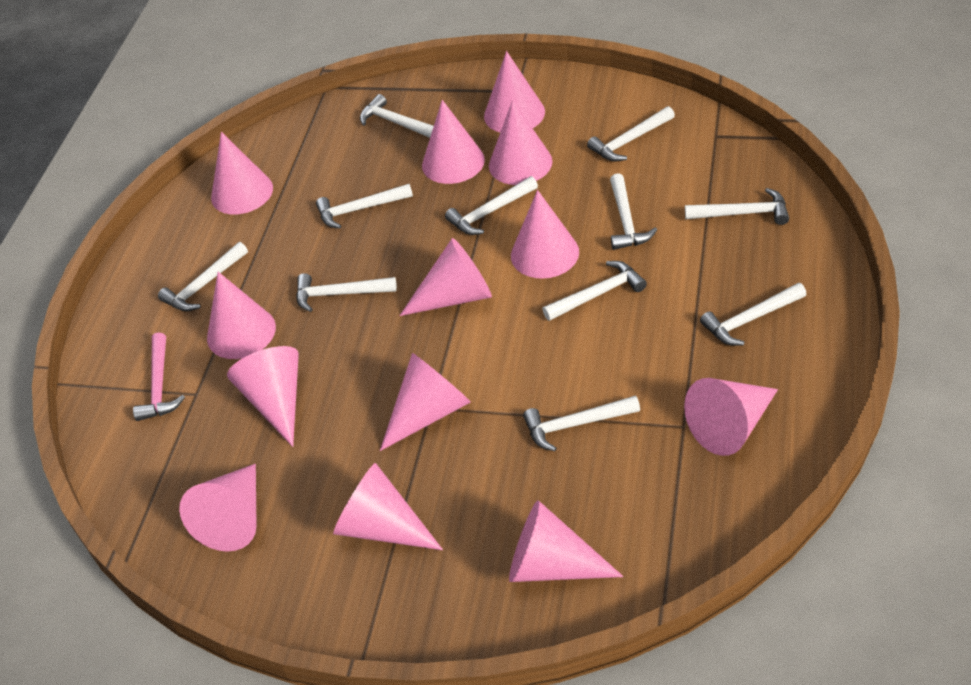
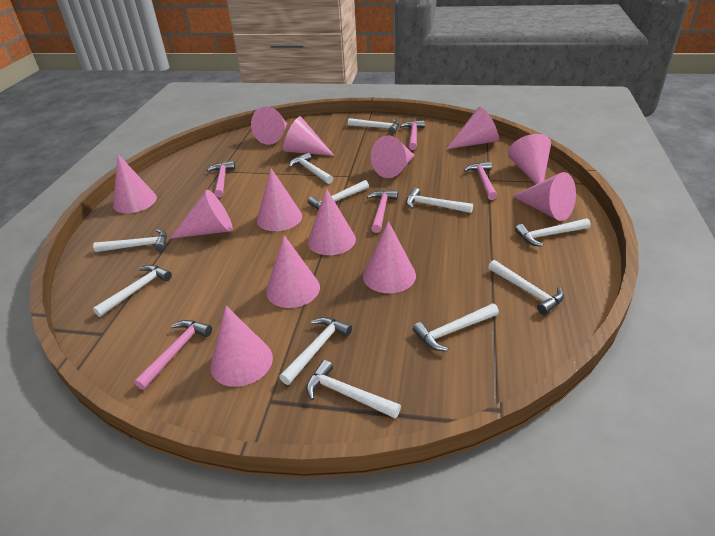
pink hammer: [133,332,185,421] = 1 -> [134,320,212,390] [207,161,235,198] [367,190,398,233] [400,120,425,150] [464,161,497,200] = 5

